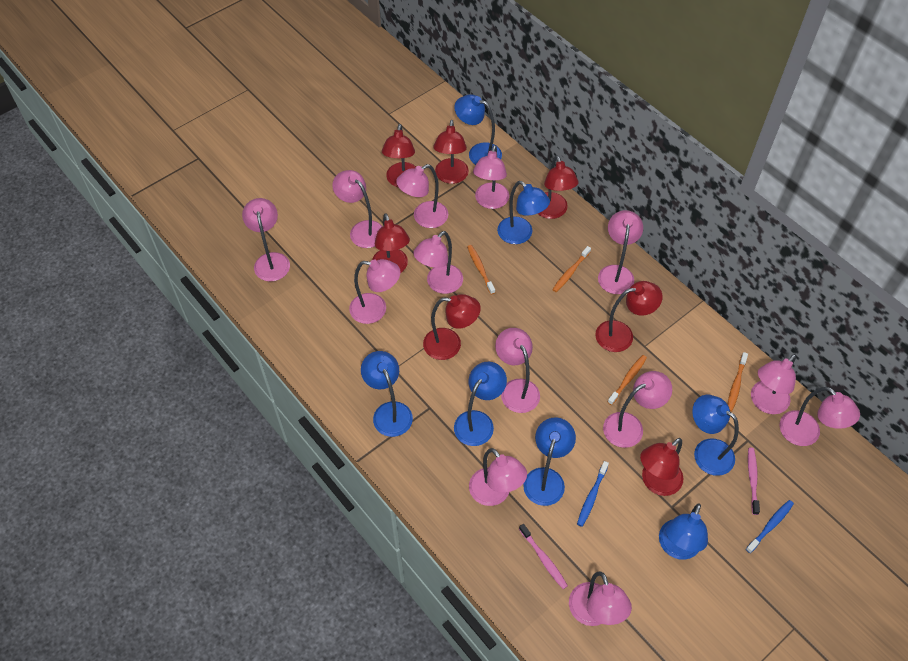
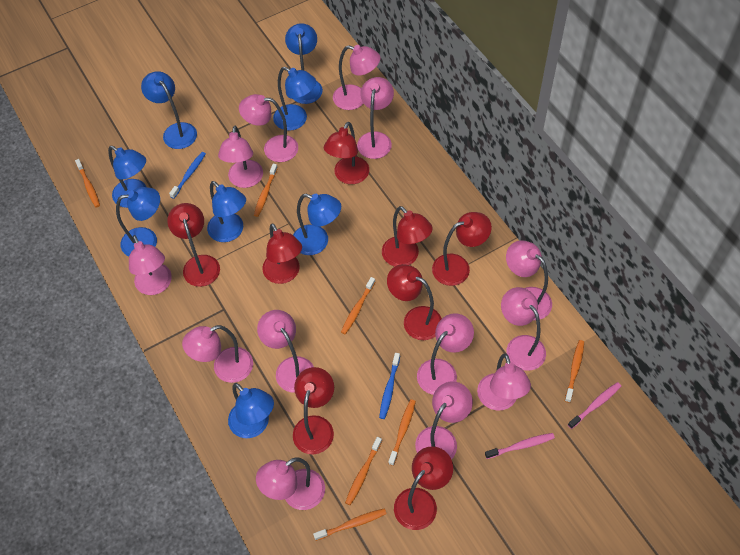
blue lamp: [361,351,413,437] [454,94,502,165] [454,362,507,446] [497,181,550,244] [523,417,576,506] [659,503,708,560] [692,395,739,476] = 7 -> [108,146,147,208] [116,187,160,256] [141,71,197,149] [207,181,246,242] [228,383,274,438] [273,67,316,131] [285,23,323,104] [293,194,341,255] = 8
orange toothbrush: [467,245,495,295] [552,246,591,292] [608,355,647,405] [728,352,748,412] = 4 -> [75,159,100,208] [254,164,278,217] [313,508,387,541] [341,277,375,334] [345,437,382,505] [388,399,416,466] [565,340,584,403] = 7
red lamp: [372,213,410,273] [382,124,416,187] [423,294,481,360] [434,120,469,184] [538,155,578,219] [595,281,663,352] [640,438,683,496] = 7 -> [167,203,220,287] [262,223,302,284] [293,367,334,454] [324,122,369,184] [382,206,433,267] [387,264,442,340] [394,446,453,530] [432,212,492,286] = 8

